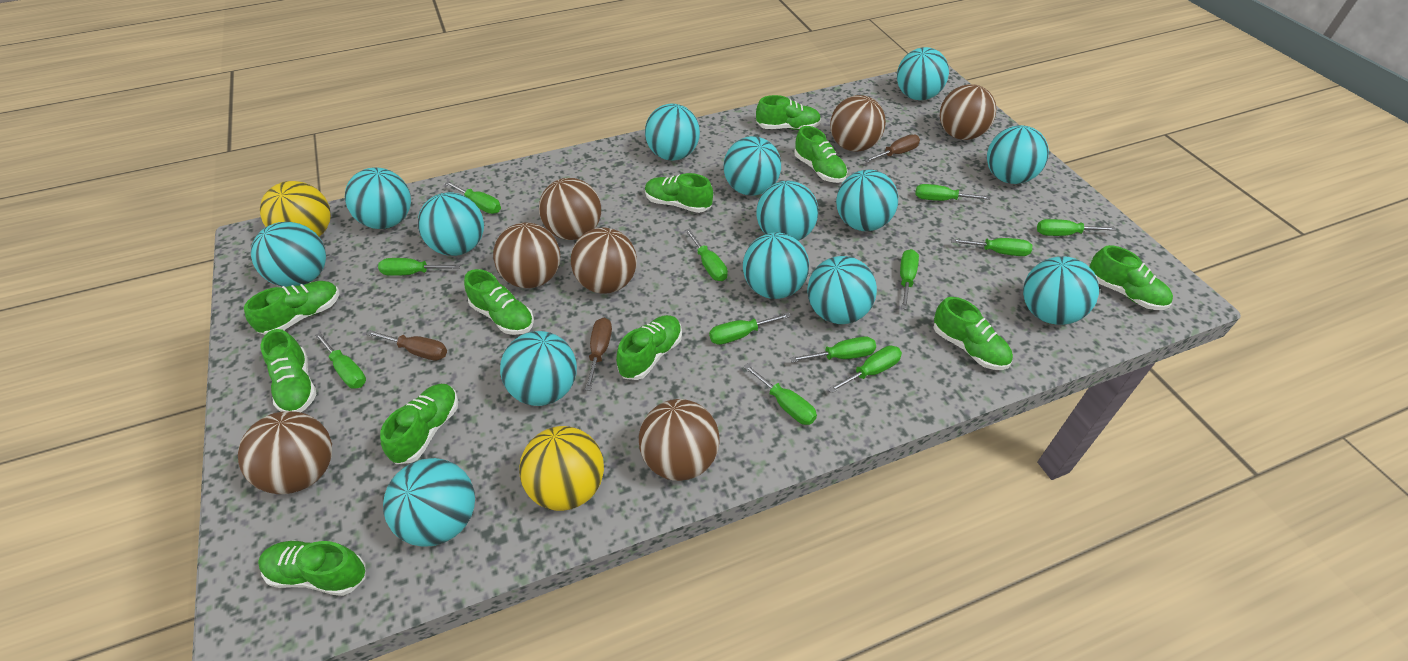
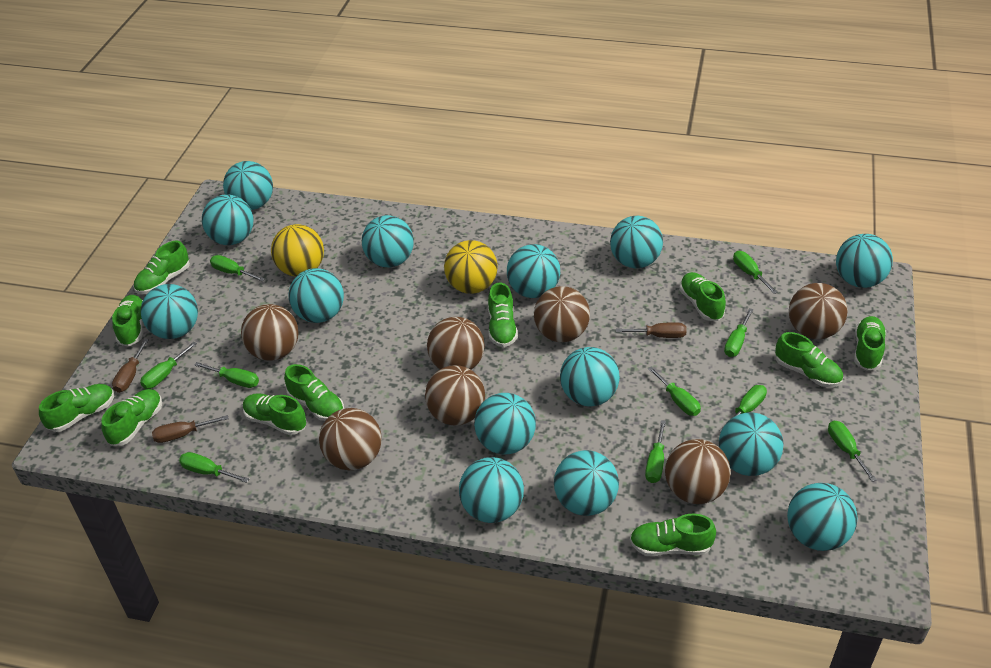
green screwdriver: [315,333,366,389] [378,258,460,276] [445,181,501,214] [685,229,728,281] [709,312,791,345] [743,364,817,425] [790,336,876,363] [828,345,902,393] [900,249,919,310] [915,184,990,201] [951,238,1032,256] [1037,219,1116,236] = 12 -> [140,342,197,389] [179,452,249,483] [194,362,259,388] [210,255,265,281] [645,420,666,483] [648,366,701,416] [719,385,767,432] [724,308,754,357] [733,251,778,294] [828,420,877,482] = 10

